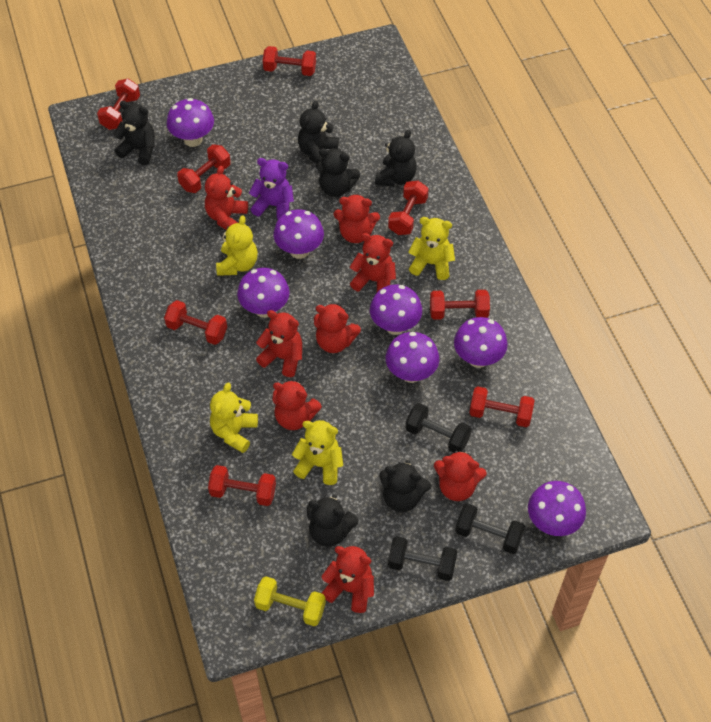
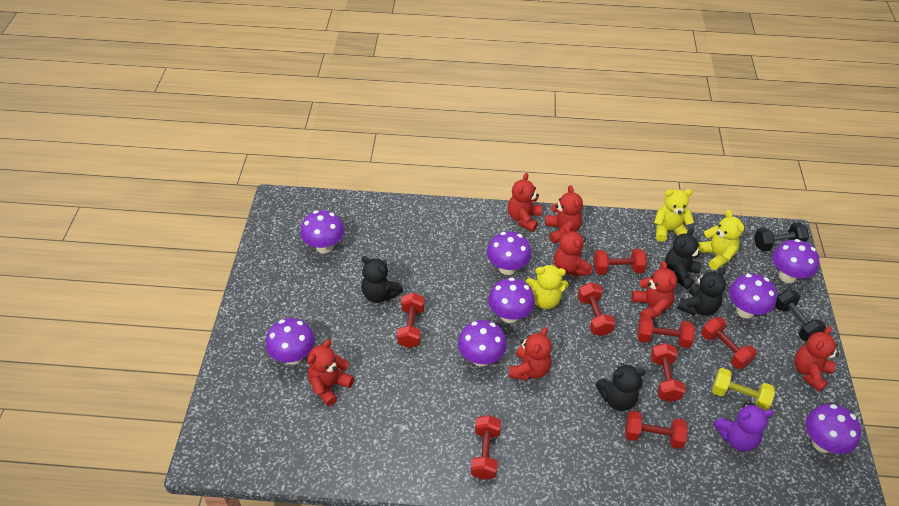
black dumbbell: [388,536,457,581] [406,403,472,453] [455,503,525,554] = 3 -> [754,222,809,252] [775,290,826,341] = 2
black teddy bear: [113,101,155,165] [298,101,339,163] [307,495,358,547] [316,148,360,197] [375,130,417,187] [379,460,432,512] = 6 -> [361,256,403,303] [595,363,646,411] [665,227,702,289] [677,268,726,316] = 4
purple mushroom: [167,98,214,147] [237,268,290,318] [274,209,324,259] [370,285,422,335] [386,332,439,383] [454,317,508,368] [528,481,586,536] = 7 -> [266,318,315,365] [300,210,344,253] [458,320,507,367] [487,231,531,275] [488,277,535,323] [729,274,777,318] [773,239,819,283] [806,404,861,454] = 8
red teddy bear: [205,166,248,230] [256,310,302,377] [273,379,322,430] [314,303,361,353] [321,546,374,613] [334,194,380,243] [350,233,396,292] [434,449,487,501] = 8 -> [307,339,354,406] [508,173,542,232] [509,327,552,380] [545,185,583,243] [554,225,592,277] [632,261,677,319] [794,326,839,392] = 7
yellow teddy bear: [210,383,258,453] [216,216,258,276] [292,420,343,485] [408,217,455,280] = 4 -> [526,264,568,309] [654,189,694,242] [698,210,744,270] = 3

